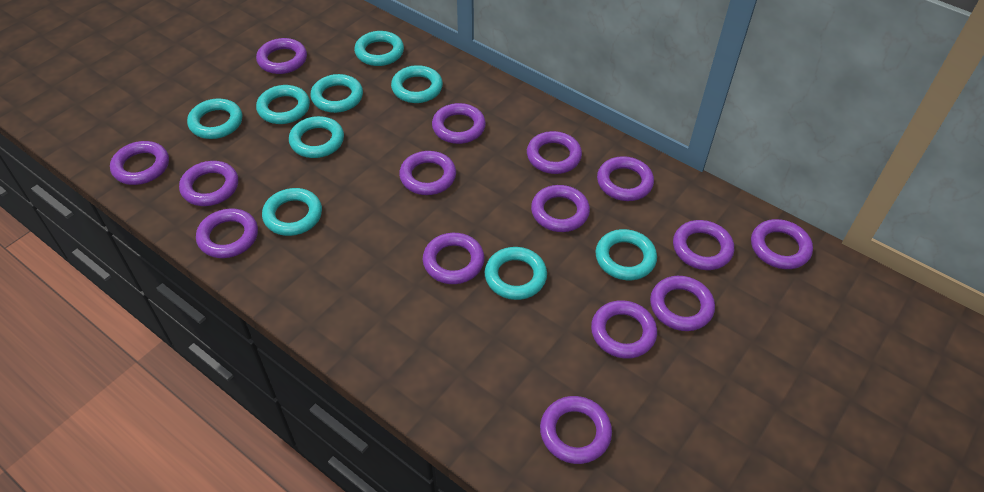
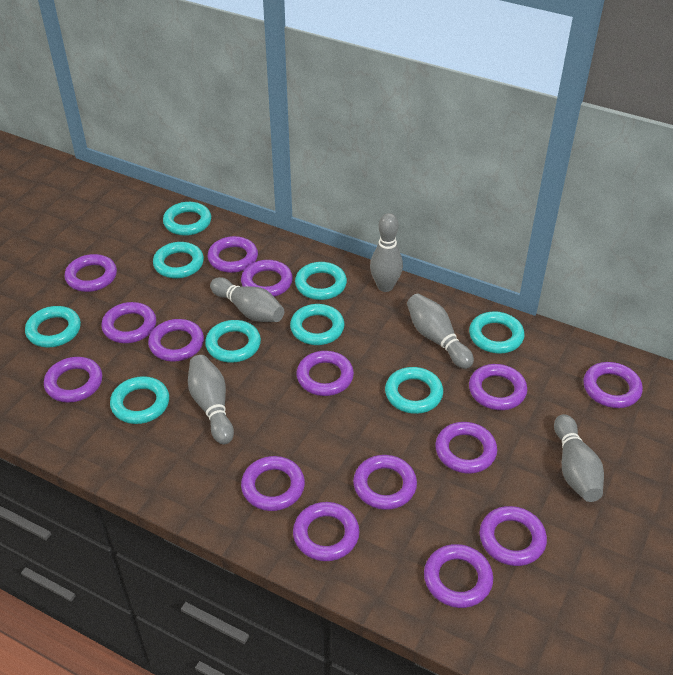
grey bowling pin: none = 0 -> [188,355,234,444] [210,277,284,322] [370,213,403,292] [407,294,474,369] [554,414,604,502] = 5

